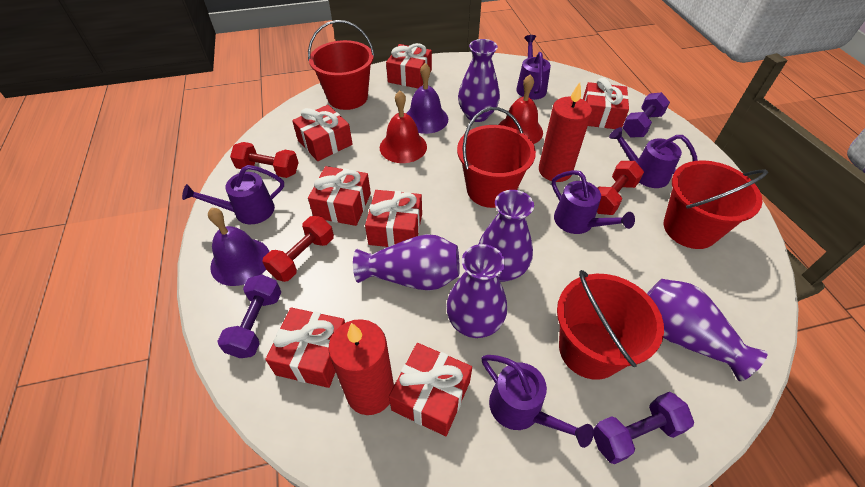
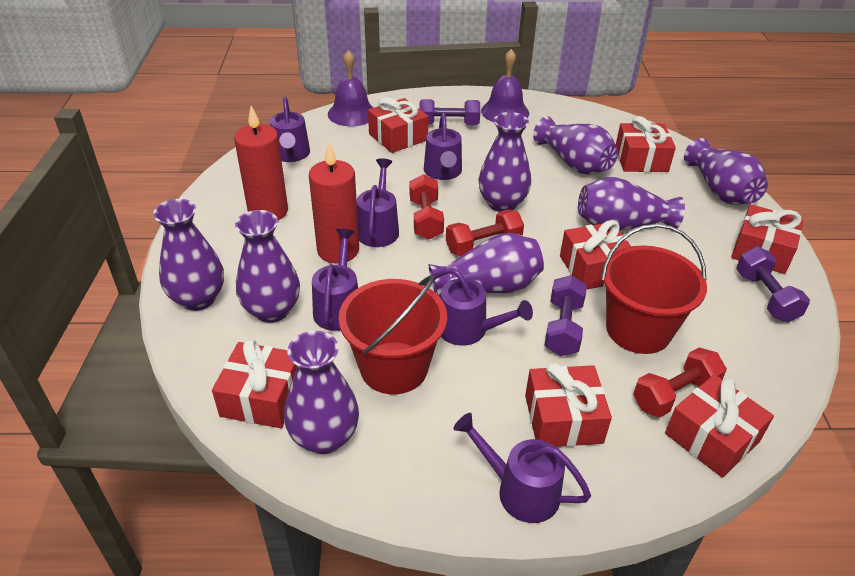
purple vase: [353,234,460,291] [446,244,507,338] [458,39,500,122] [478,190,534,282] [647,279,767,381] = 5 -> [153,199,224,311] [235,210,300,323] [284,331,359,454] [429,233,544,297] [478,112,531,212] [533,116,618,175] [578,177,685,231] [684,138,768,205] = 8
purple watering can: [182,165,284,224] [482,355,594,448] [516,35,551,100] [552,170,635,234] [609,127,697,188] = 5 -> [270,96,310,162] [312,229,358,331] [357,158,399,247] [424,113,462,180] [424,268,533,346] [454,413,591,523] = 6
red bell: [380,91,427,163] [499,74,543,144] = 2 -> none = 0
red bucket: [308,20,375,110] [457,107,536,208] [557,270,664,380] [664,160,768,249] = 4 -> [338,275,447,394] [601,224,707,354] = 2

